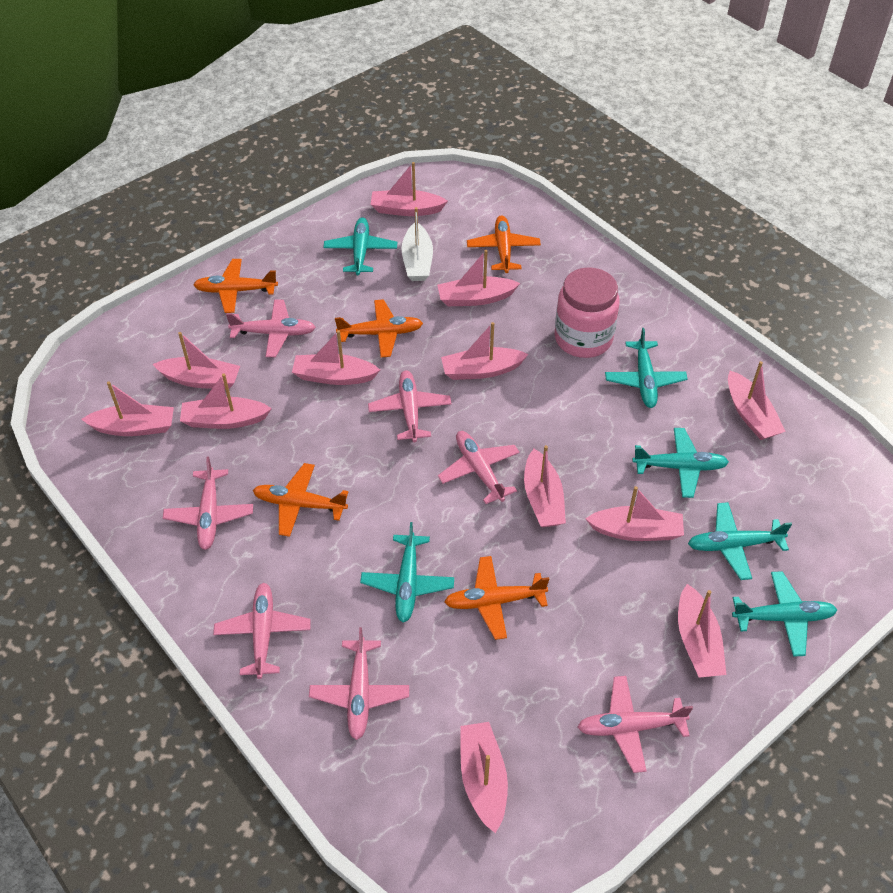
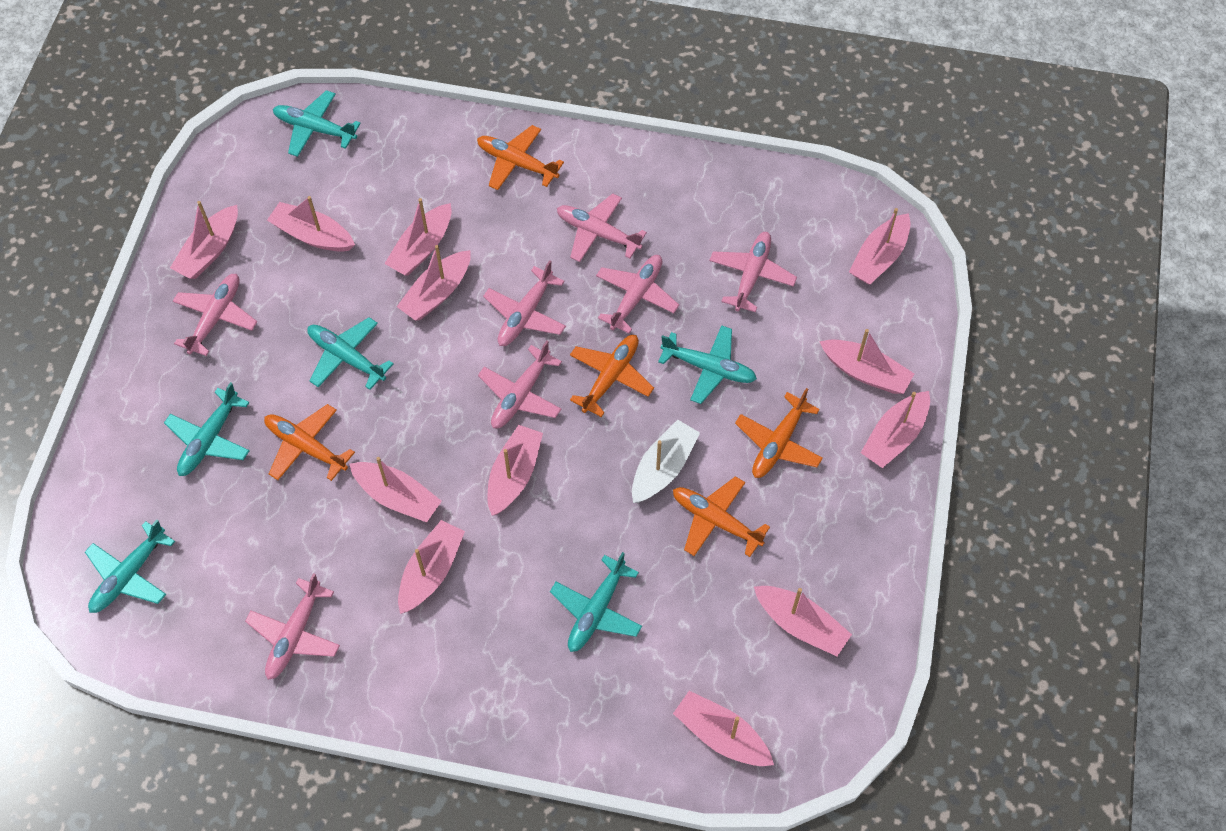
pink jar: [555,267,620,358] = 1 -> none = 0

